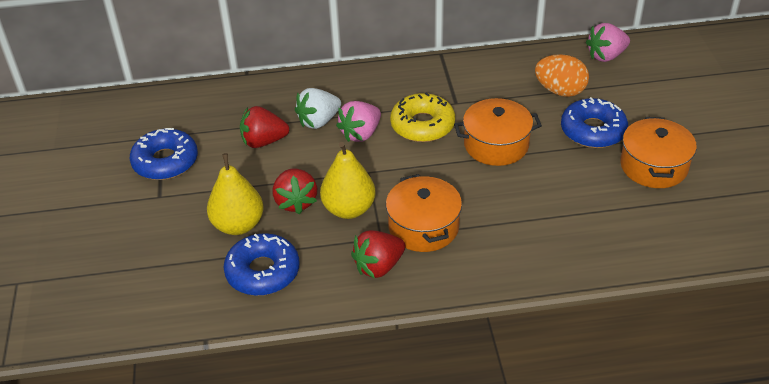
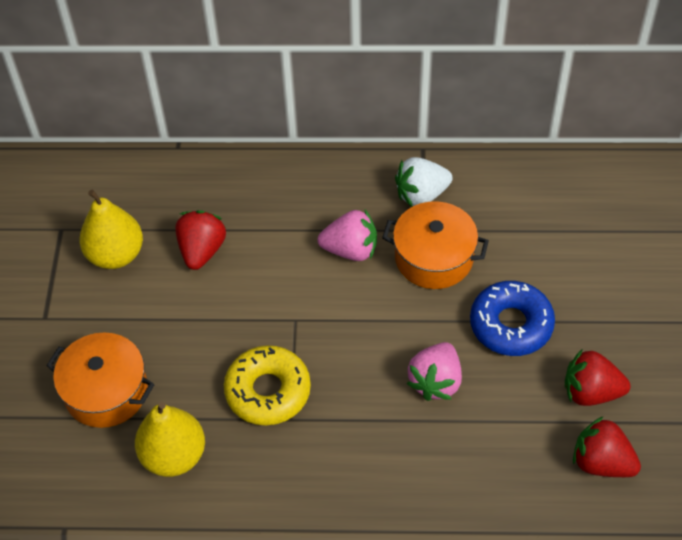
blue donut: [130,128,198,180] [224,233,300,296] [561,97,628,148] = 3 -> [470,281,555,356] = 1
orange egg: [535,54,589,97] = 1 -> none = 0
orange pot: [386,174,462,252] [454,98,542,166] [620,117,697,188] = 3 -> [46,332,155,428] [382,201,489,289] = 2

